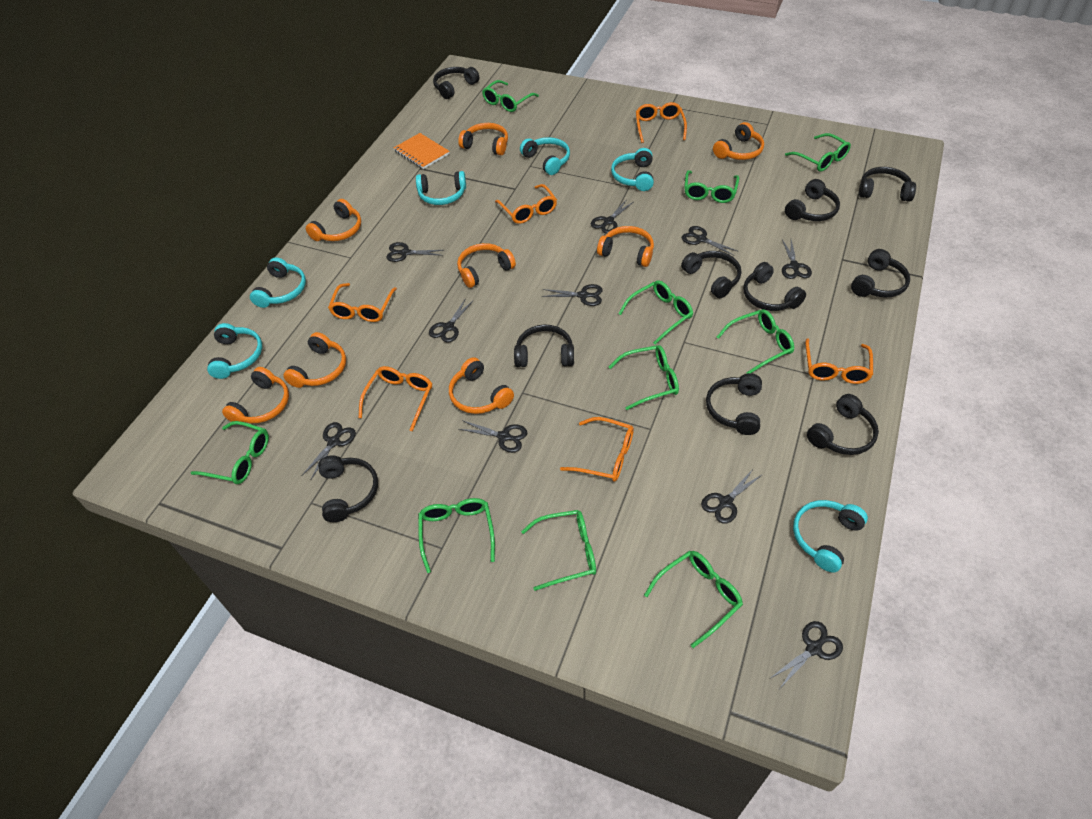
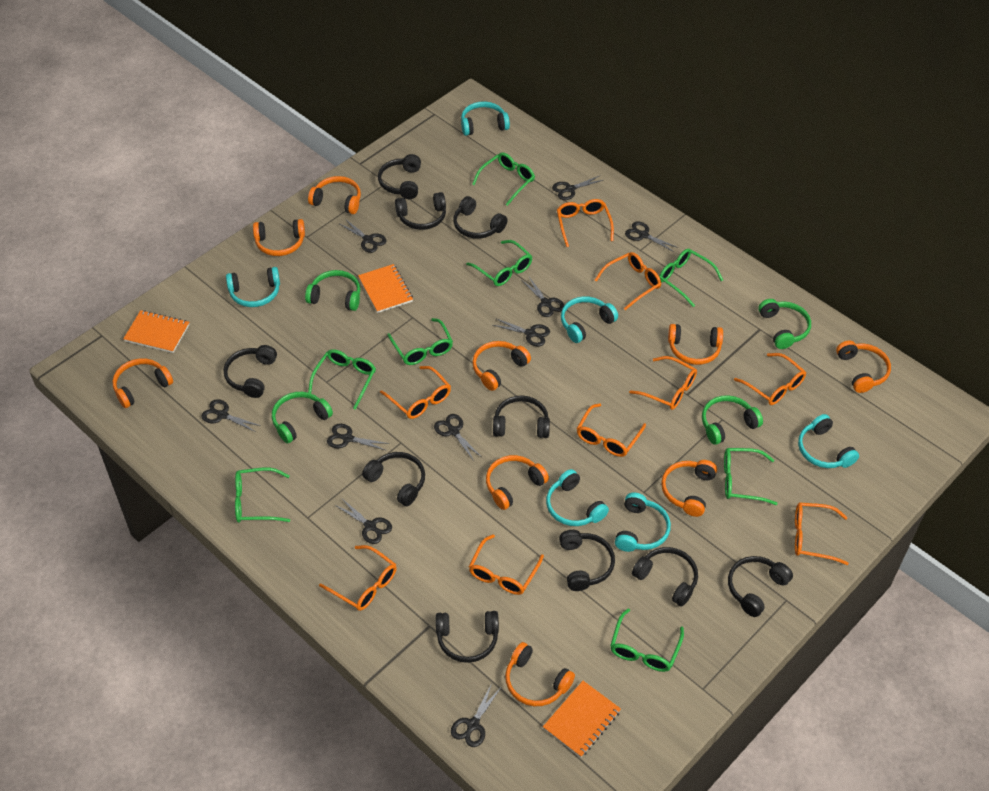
green glasses: [191,421,269,484] [418,498,495,573] [482,80,539,112] [521,510,596,591] [609,345,679,410] [618,280,693,344] [644,551,743,648] [684,170,739,203] [717,309,794,374] [785,133,851,172] = 10 -> [235,468,290,523] [308,349,376,410] [387,318,453,365] [466,240,533,286] [472,152,535,206] [610,608,684,672] [659,249,723,307] [724,448,778,505] = 8
green headphones: none = 0 -> [272,392,333,443] [305,270,361,311] [702,395,763,445] [758,299,811,349] = 4
orange glasses: [328,283,397,322] [358,366,432,431] [495,184,557,224] [560,417,634,482] [636,102,687,143] [805,338,873,384] = 6 -> [319,545,397,611] [380,366,451,419] [469,535,544,595] [557,199,614,247] [577,403,646,457] [595,252,661,310] [629,356,697,410] [734,353,806,405] [795,502,849,565] = 9
orange headphones: [222,367,289,423] [283,332,346,388] [306,199,361,241] [449,357,514,414] [457,243,516,288] [458,123,508,155] [597,226,654,267] [713,122,764,160] = 8 -> [112,358,173,408] [253,219,305,256] [308,176,361,214] [472,341,531,391] [486,455,549,510] [505,642,575,706] [661,460,717,517] [668,324,723,365] [836,340,891,393] = 9
orange notebook: [394,133,450,169] = 1 -> [123,310,190,353] [358,264,413,313] [543,681,621,757] = 3

